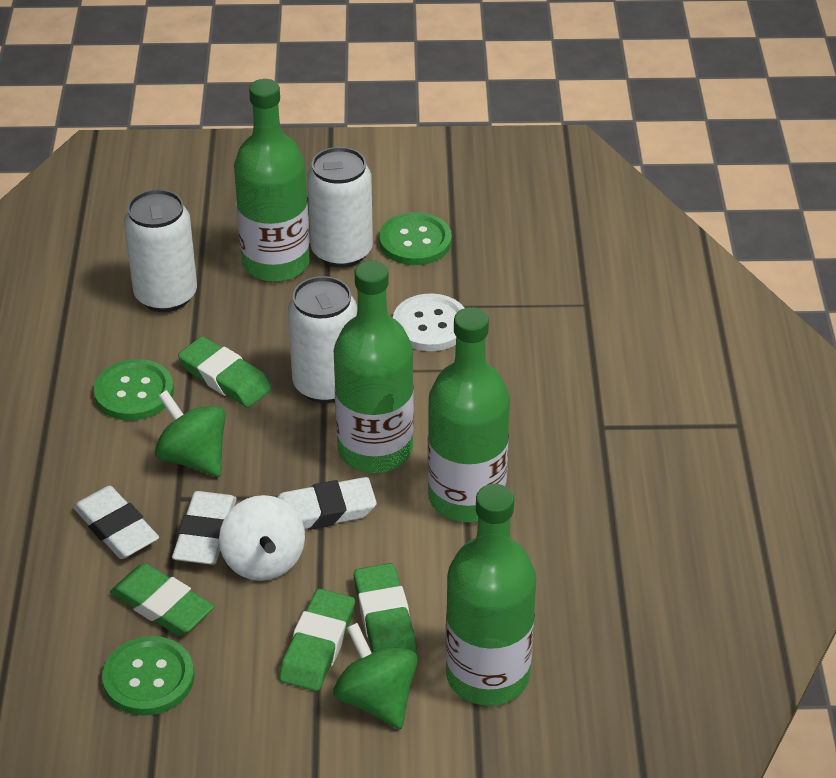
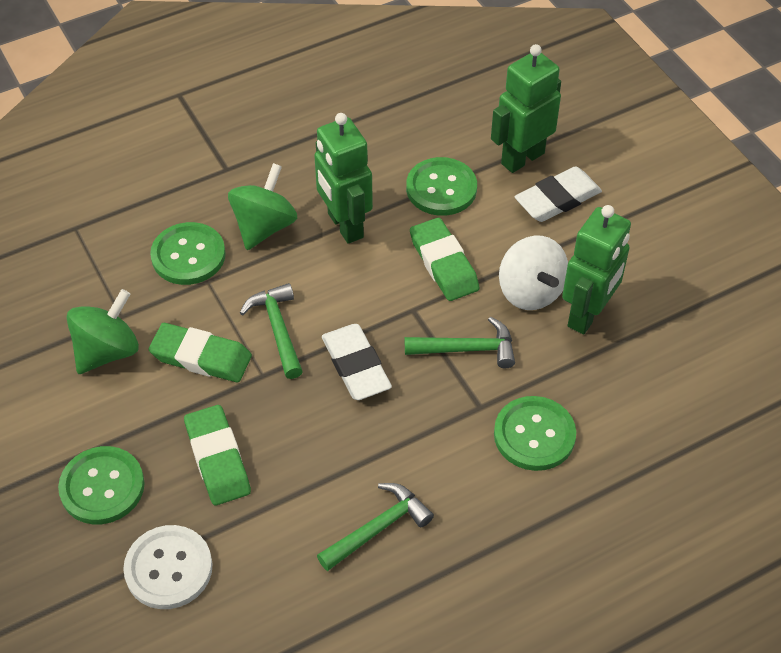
green bottle: [234,79,310,282] [334,260,414,473] [428,307,510,522] [445,484,536,706] = 4 -> none = 0
green button: [94,359,174,421] [102,636,194,716] [379,212,452,265] = 3 -> [58,446,145,524] [150,222,226,285] [406,157,477,216] [494,396,576,471] = 4
green eraser: [110,563,214,636] [178,336,272,408] [279,589,355,691] [354,563,417,654] = 4 -> [149,323,252,382] [184,405,251,505] [410,218,480,301] = 3
green hammer: none = 0 -> [240,283,303,379] [317,483,434,571] [405,317,515,368] = 3
green robot: none = 0 -> [314,113,373,244] [491,44,561,173] [562,205,631,334] = 3
white can: [124,189,197,312] [288,276,357,403] [307,147,373,268] = 3 -> none = 0
white eraser: [73,486,159,559] [172,491,237,565] [277,477,377,530] = 3 -> [322,324,392,400] [515,166,602,222] = 2

